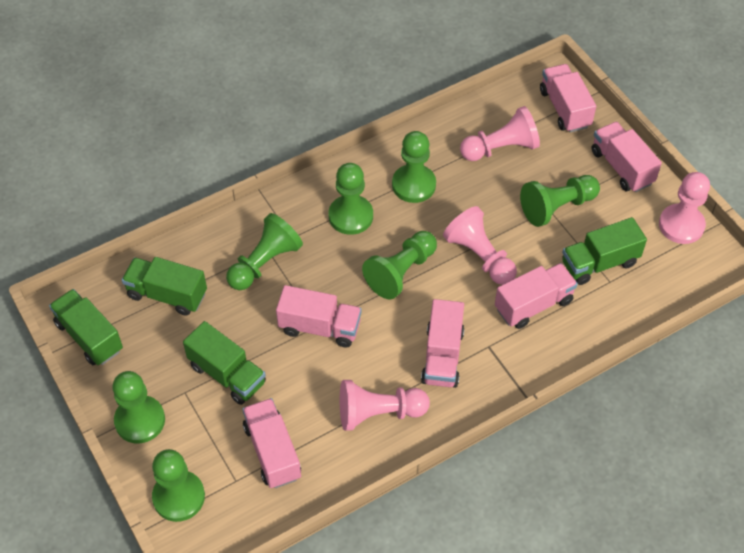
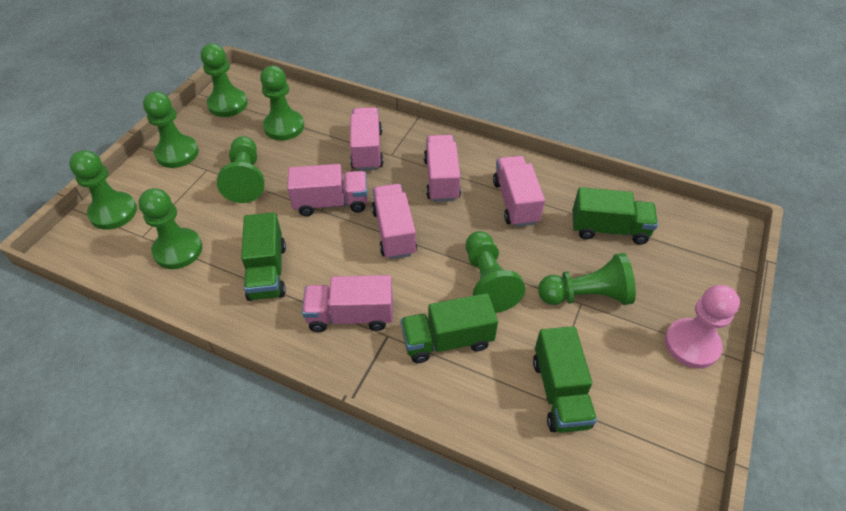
green pawn: [112,371,165,444] [152,449,205,522] [226,213,303,290] [328,163,373,235] [362,231,437,300] [392,131,436,203] [520,175,600,227] = 7 -> [69,150,137,230] [139,188,203,269] [143,92,199,168] [201,44,248,117] [217,136,264,203] [260,66,304,140] [466,231,526,313] [538,253,636,305] = 8
pink pawn: [340,380,430,431] [443,206,517,285] [460,106,540,161] [659,172,710,244] = 4 -> [665,285,740,369] = 1

